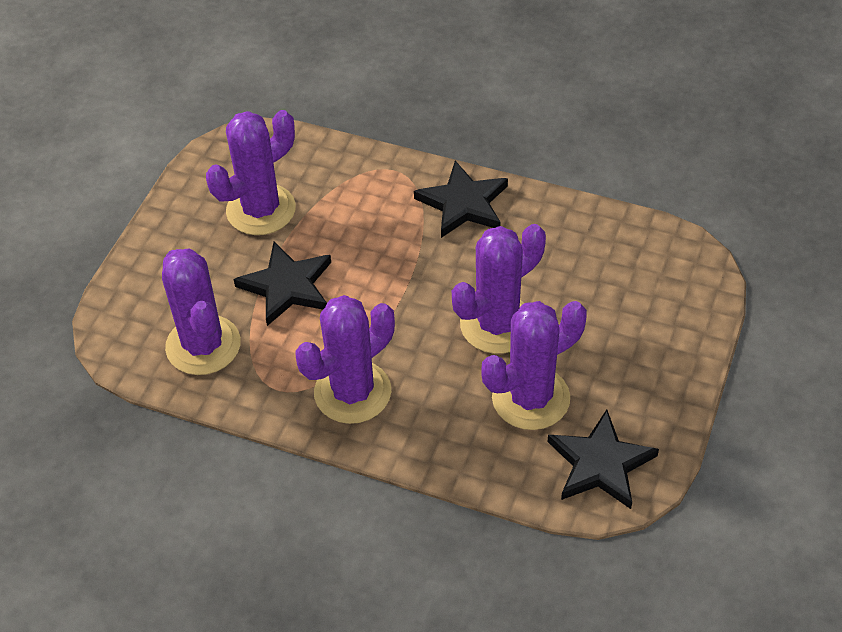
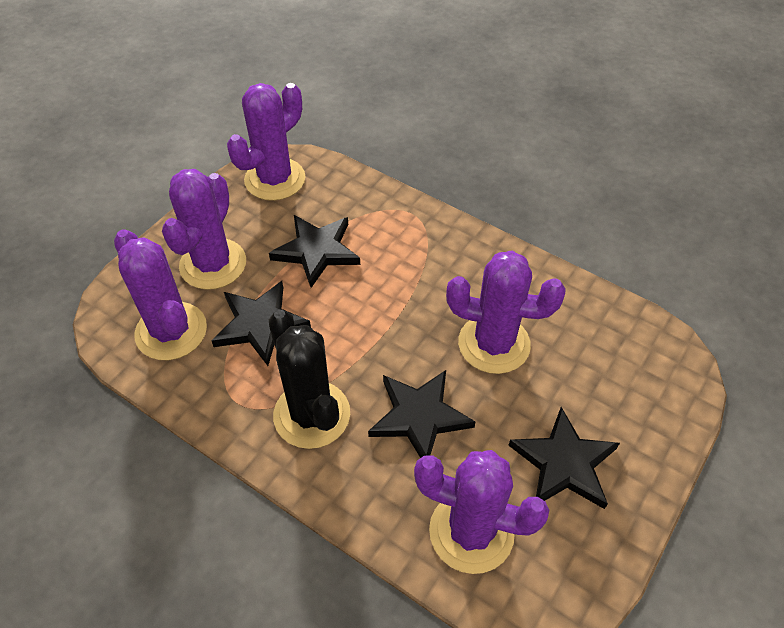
black cactus: none = 0 -> [269,310,350,449] = 1
black star: [234,242,331,326] [414,161,508,238] [548,410,659,509] = 3 -> [211,281,311,366] [269,215,360,288] [368,370,475,458] [508,407,620,509] = 4

